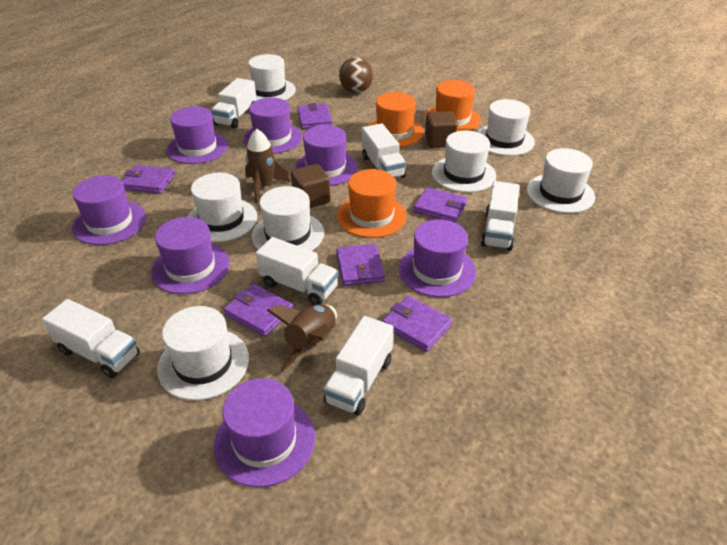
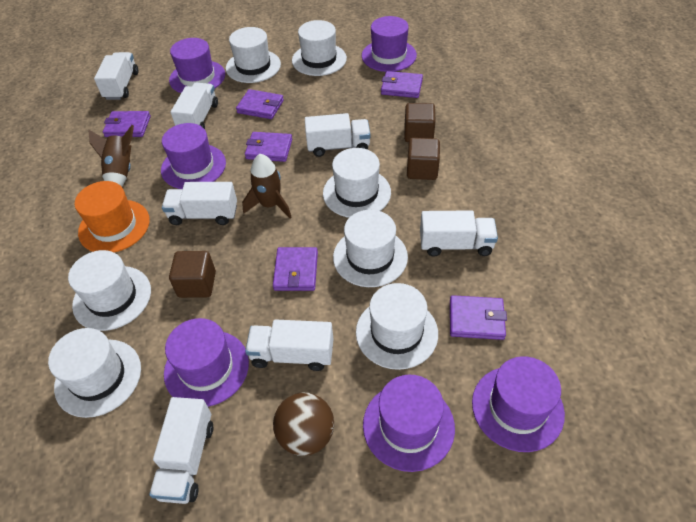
brown cube: [291,164,330,208] [425,111,458,148] = 2 -> [169,251,216,298] [404,103,436,142] [407,138,440,180] = 3
orange hat: [337,169,407,238] [368,92,424,147] [424,80,481,131] = 3 -> [75,181,150,252] = 1
purple hat: [72,175,146,245] [151,217,230,294] [167,106,228,164] [213,378,315,487] [243,97,302,154] [295,125,358,186] [399,219,476,297] = 7 -> [161,123,226,189] [164,318,249,407] [169,38,225,93] [362,16,417,72] [363,375,455,472] [472,356,565,452] = 6
white truck: [42,299,140,378] [211,78,257,129] [256,237,339,305] [323,316,394,415] [362,123,406,178] [481,181,519,251] = 6 -> [94,52,138,100] [149,397,213,504] [162,182,237,225] [171,83,218,129] [245,320,333,371] [305,113,370,157] [420,210,498,256] = 7

